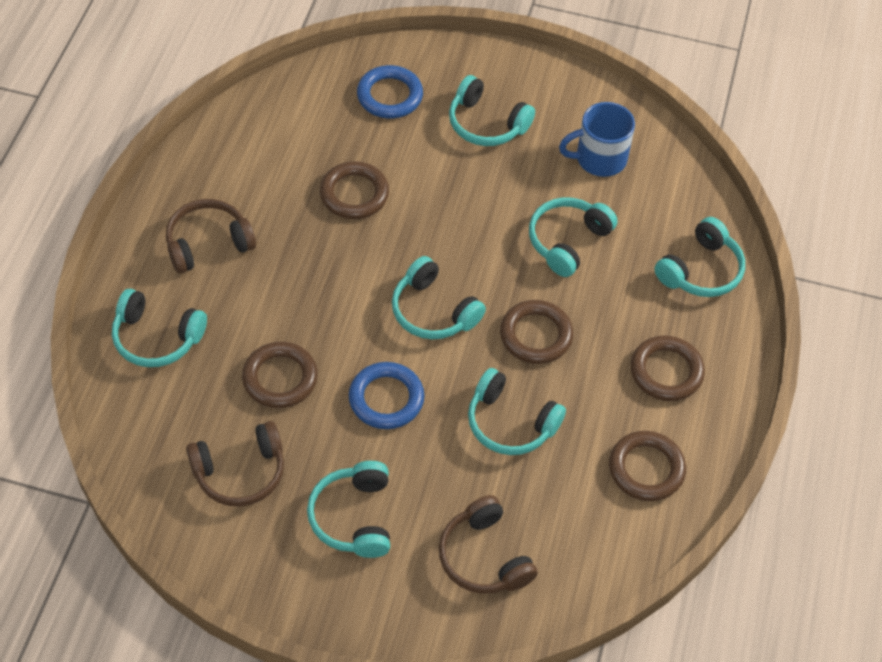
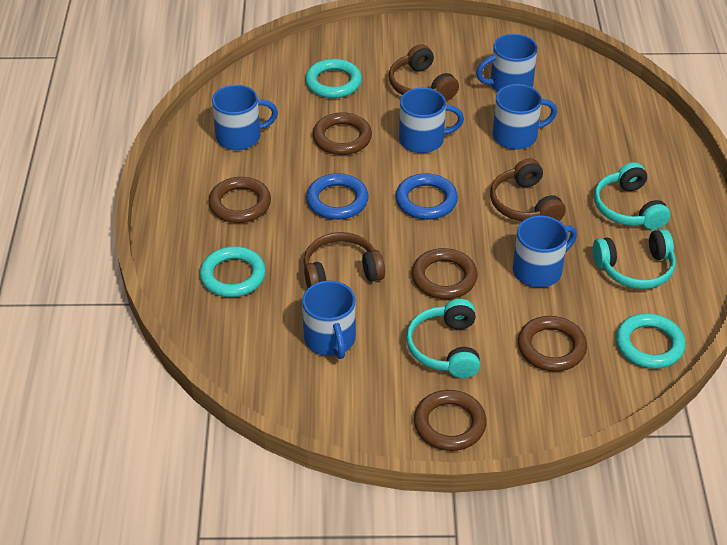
blue mug: [559,102,635,177] = 1 -> [212,85,278,150] [302,281,356,359] [399,88,464,153] [476,34,537,92] [493,84,557,150] [513,215,577,287] = 6
turquoise headphones: [112,289,207,367] [307,461,390,558] [392,256,486,339] [449,75,535,146] [468,368,566,455] [529,197,618,277] [654,217,745,297] = 7 -> [406,299,480,378] [593,229,676,289] [594,162,670,230] = 3
turquoise ring: none = 0 -> [200,246,266,297] [305,59,362,98] [616,313,686,369] = 3

